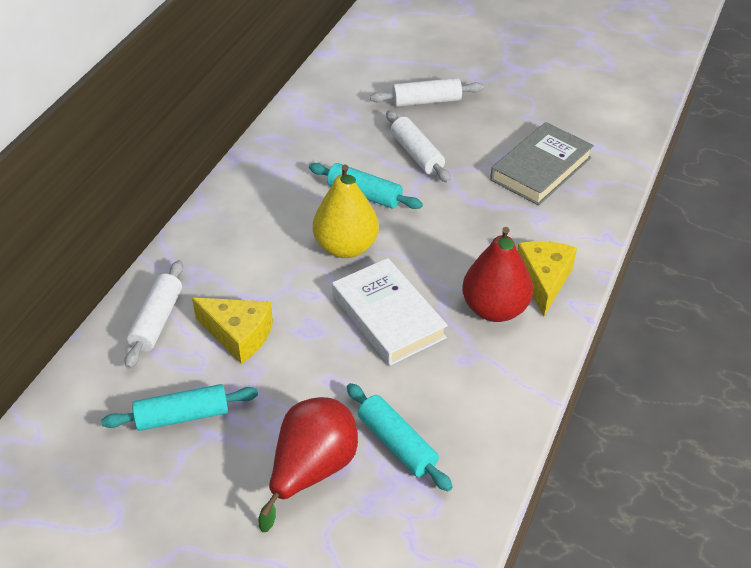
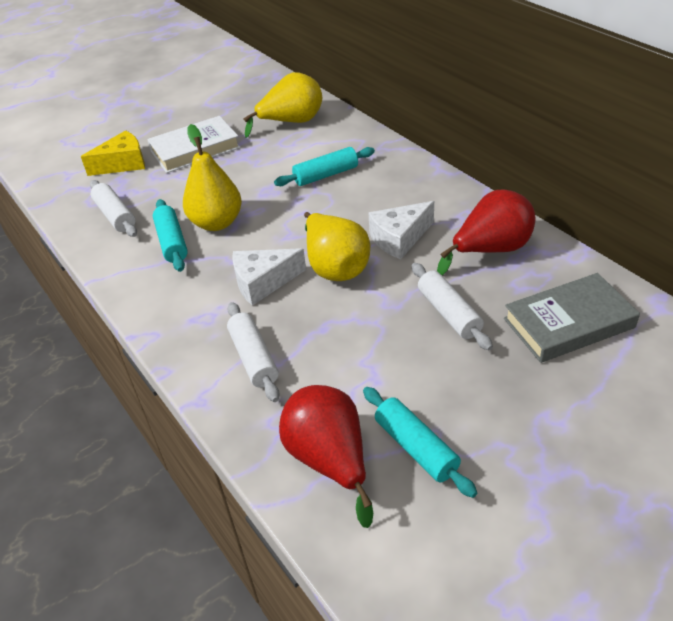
white cheese: none = 0 -> [232,248,306,306] [369,201,434,259] = 2
yellow cheese: [192,298,273,364] [517,241,577,316] = 2 -> [81,130,145,176] = 1
yellow pear: [313,164,379,258] = 1 -> [183,124,242,231] [243,72,322,138] [304,212,370,281] = 3

